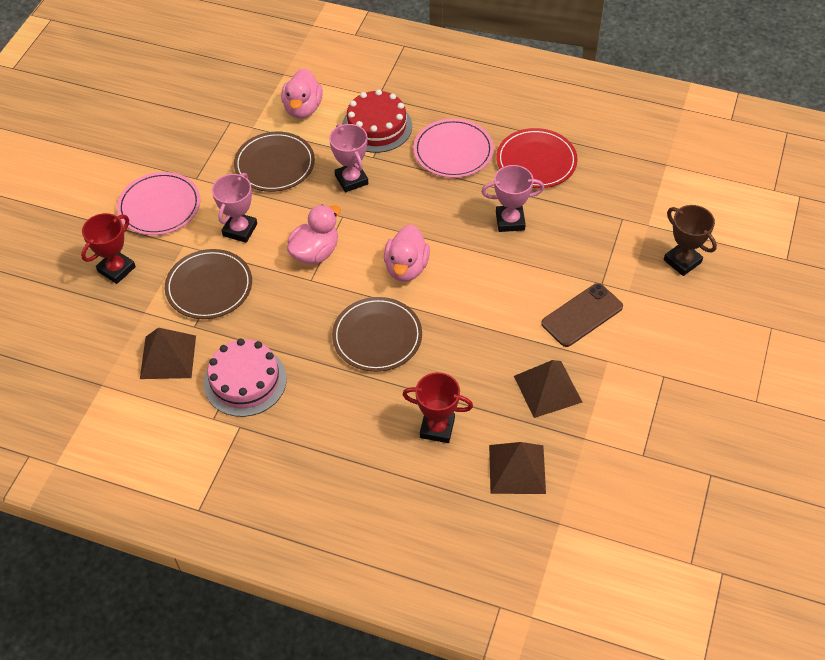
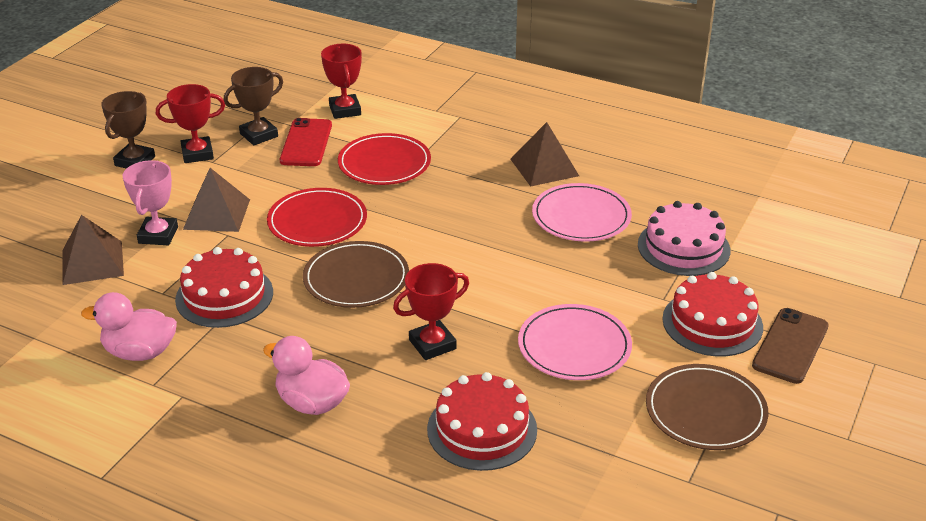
brown plate: [165,249,252,319] [234,132,315,192] [332,297,422,372] = 3 -> [303,241,409,308] [646,364,768,450] = 2
brown trophy: [664,205,717,276] = 1 -> [101,91,155,169] [224,67,283,145] = 2
pink duck: [281,68,323,119] [287,204,341,264] [384,225,430,282] = 3 -> [81,292,177,361] [263,336,350,415] = 2
pink trophy: [212,173,257,243] [329,124,368,192] [481,165,544,232] = 3 -> [123,160,178,245] = 1
red cake: [342,89,412,153] = 1 -> [175,247,273,328] [427,372,537,471] [662,272,763,356] = 3
red phone: none = 0 -> [280,118,332,166] = 1
red plate: [496,128,578,188] = 1 -> [267,188,367,247] [338,133,431,185] = 2
red trophy: [81,213,136,284] [402,372,473,443] = 2 -> [156,84,225,163] [321,44,362,119] [393,263,469,360] = 3

